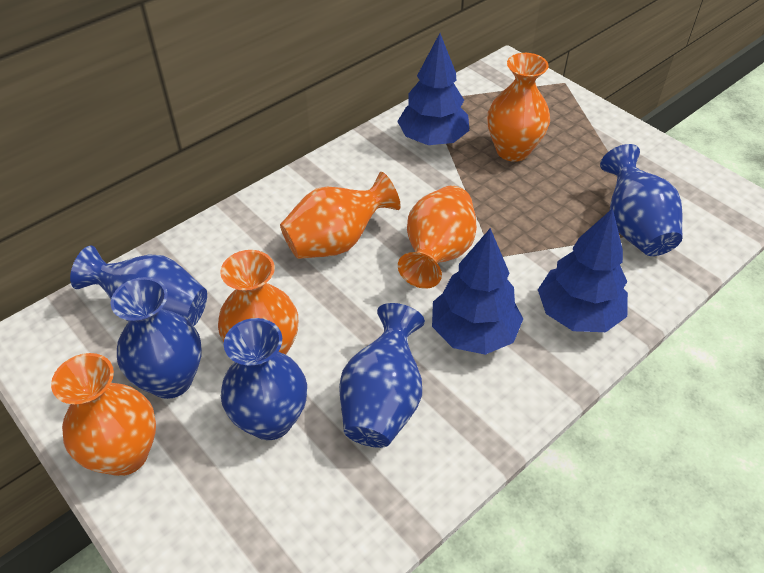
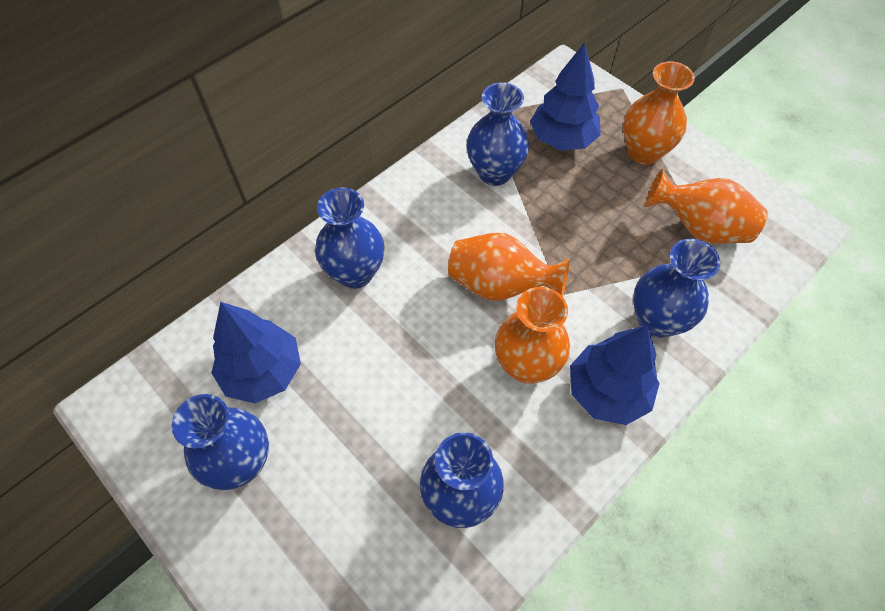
orange vase: [51,353,156,476] [218,250,298,355] [280,172,401,259] [398,186,477,289] [487,53,550,162] = 5 -> [448,233,570,301] [495,287,570,384] [623,61,695,165] [645,169,768,244] = 4

